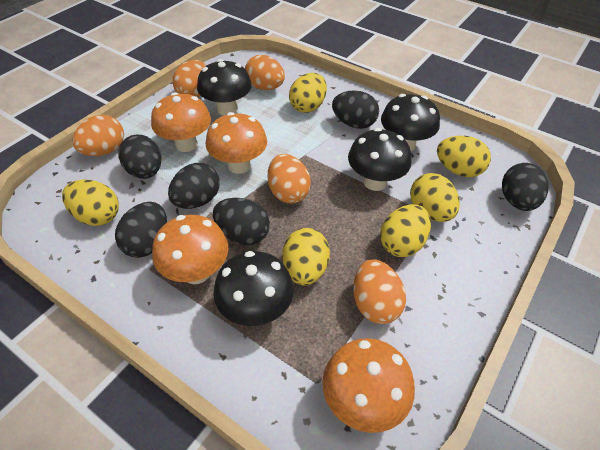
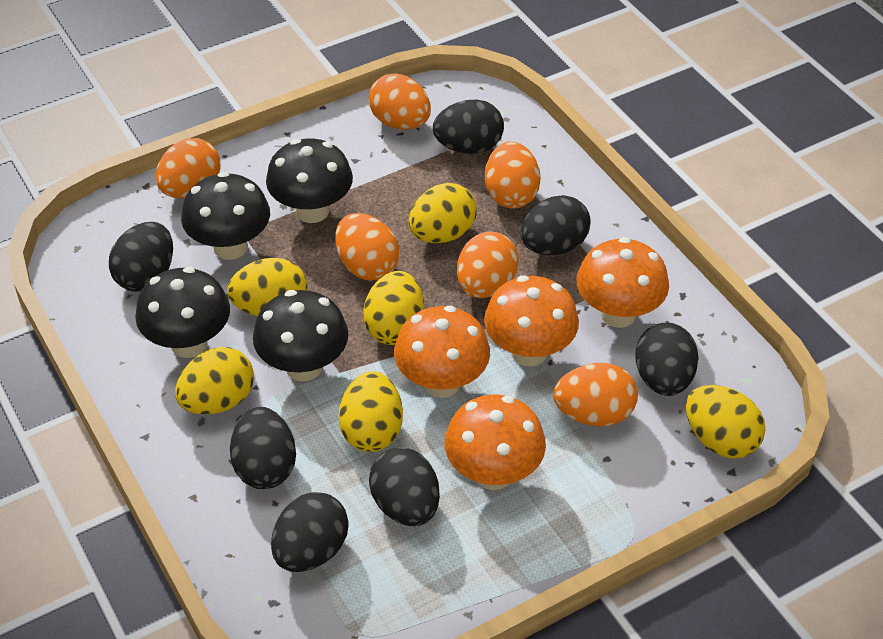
black egg: [115,202,167,258] [118,135,161,179] [168,163,220,209] [213,198,270,246] [332,90,379,129] [502,163,548,211] = 6 -> [109,222,173,292] [230,407,296,489] [271,492,348,572] [369,447,440,526] [433,99,504,154] [521,195,591,255] [635,322,699,396] = 7
orange egg: [73,115,124,156] [173,60,206,97] [245,55,285,90] [268,154,311,204] [353,259,406,324] = 5 -> [156,138,221,198] [335,213,399,281] [369,73,431,130] [457,232,519,298] [485,141,541,209] [553,363,638,426] = 6

